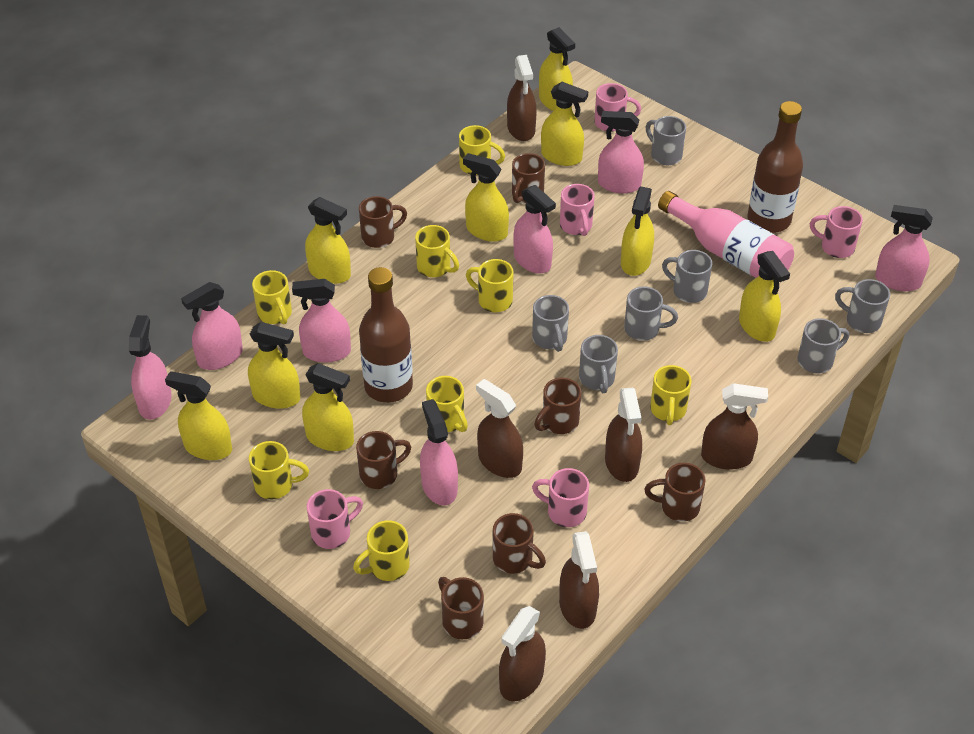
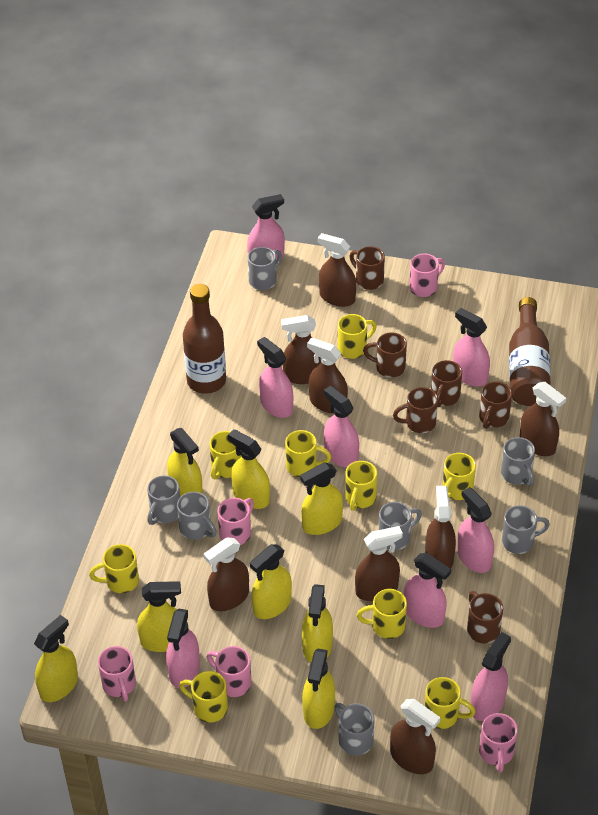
brown mug: [356,431,411,489] [359,196,407,248] [438,577,484,639] [493,513,546,574] [512,153,545,204] [535,378,581,434] [644,463,706,522] = 7 -> [349,246,385,290] [363,332,407,378] [393,387,438,433] [431,360,462,407] [467,591,503,644] [479,381,512,429] = 6
brown spray bottle: [476,379,523,478] [499,606,546,701] [507,55,537,141] [559,531,599,629] [605,388,642,482] [701,383,768,470] = 6 -> [204,537,249,611] [281,315,321,384] [307,338,348,414] [317,233,356,307] [355,526,403,601] [390,699,441,774] [425,486,456,569] [520,382,566,456] = 8
pink bottle: [658,191,794,278] = 1 -> none = 0
pink spray bottle: [129,315,172,420] [181,282,243,370] [292,279,351,363] [420,399,458,505] [513,185,556,274] [598,111,644,193] [875,205,933,291] = 7 -> [166,608,200,688] [247,194,285,261] [257,337,293,418] [324,386,359,468] [404,553,451,628] [453,308,490,387] [457,487,494,573] [470,632,511,721] = 8
yellow mug: [249,441,309,500] [252,270,292,324] [353,520,410,581] [415,225,459,277] [426,376,468,432] [459,125,505,175] [466,259,514,312] [650,365,692,425] = 8 -> [89,544,139,593] [179,671,228,723] [209,431,242,479] [285,430,331,477] [338,314,377,359] [345,461,377,511] [357,589,407,639] [424,677,476,729] [442,453,476,500] = 9
yellow spray bottle: [165,371,232,460] [248,322,300,409] [302,363,354,451] [305,197,351,284] [463,153,509,242] [539,27,575,111] [541,82,588,166] [621,187,654,276] [739,251,790,342] = 9 -> [34,615,78,702] [137,581,181,652] [167,428,203,497] [228,429,270,509] [250,544,292,619] [300,462,343,535] [302,584,333,663] [302,648,335,729] = 8

